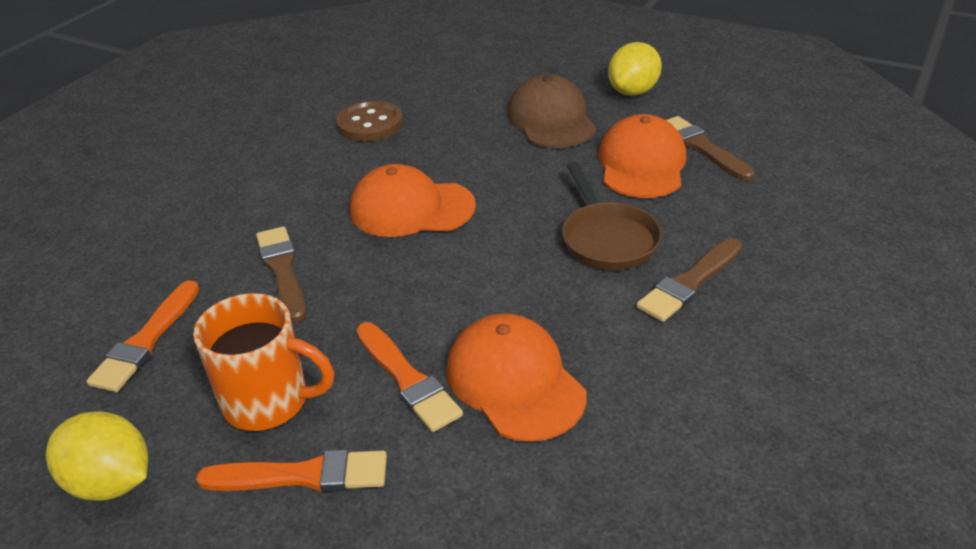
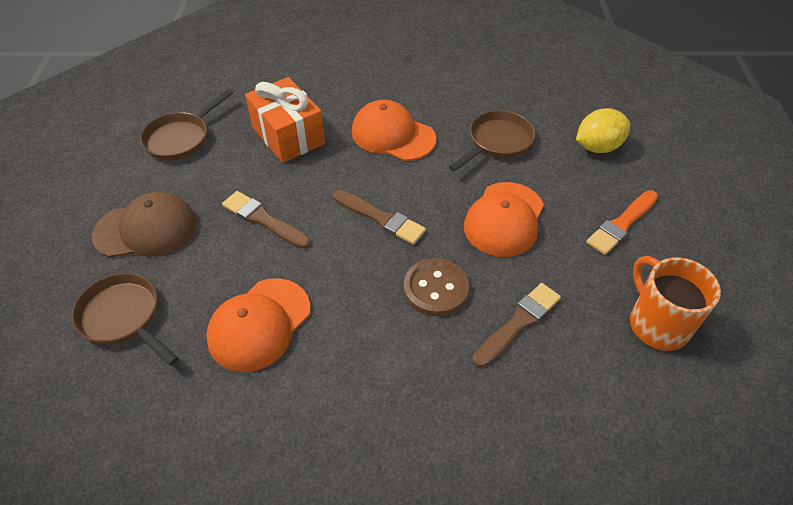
brown pan: [562,162,662,270] = 1 -> [72,273,178,366] [140,89,234,161] [449,110,535,172] = 3
orange brush: [87,280,199,392] [196,449,387,492] [356,322,463,432] = 3 -> [586,190,658,255] = 1
orange gift: none = 0 -> [245,77,325,163] = 1
yellow lemon: [46,411,148,501] [608,42,662,96] = 2 -> [576,108,630,153] = 1

